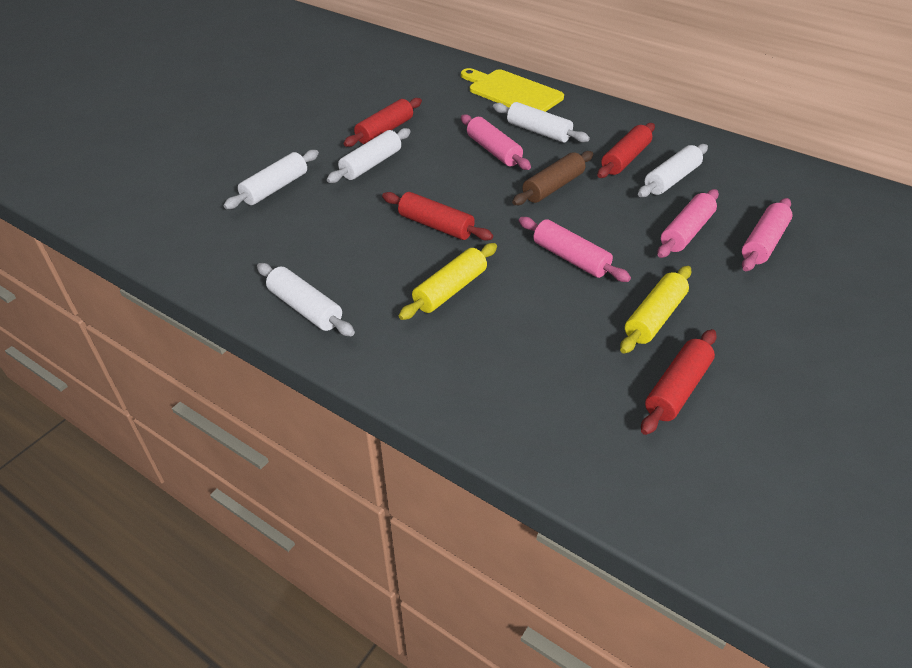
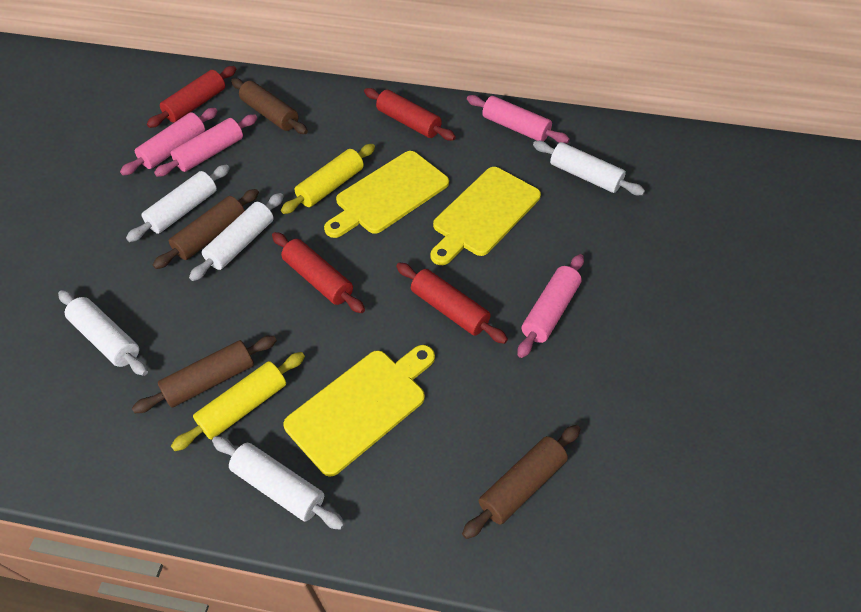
brown rolling pin: [512,151,593,205] = 1 -> [132,336,277,413] [153,189,259,269] [231,78,308,134] [462,425,581,539] = 4
yellow cutting board: [461,68,564,112] = 1 -> [283,345,435,477] [324,151,449,238] [430,167,541,265] = 3

